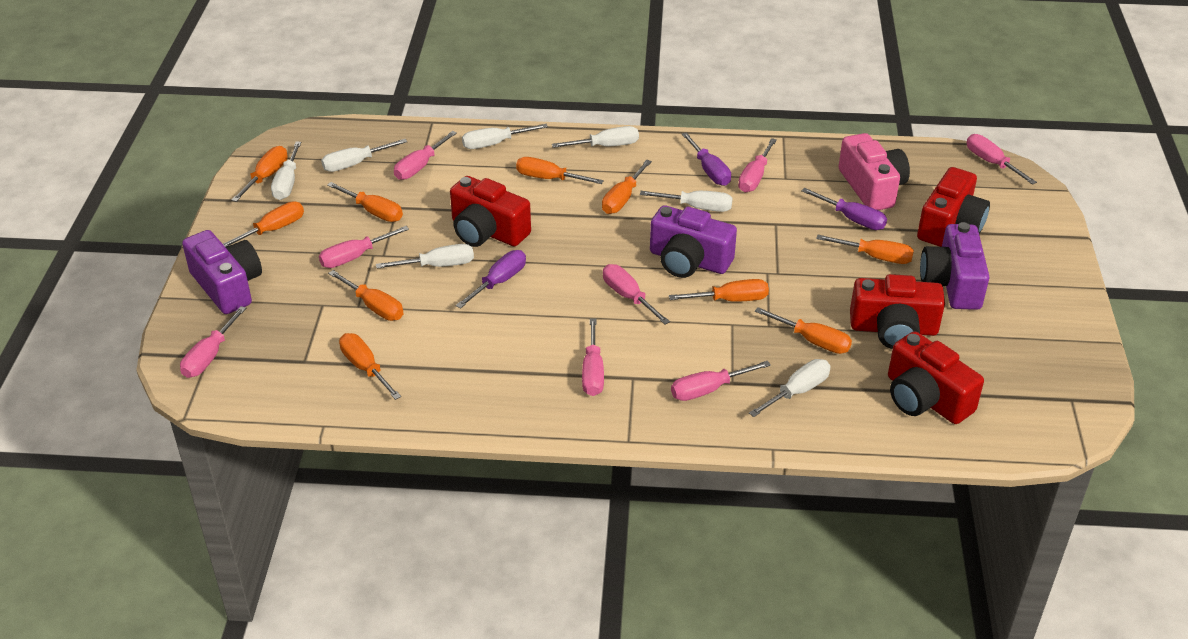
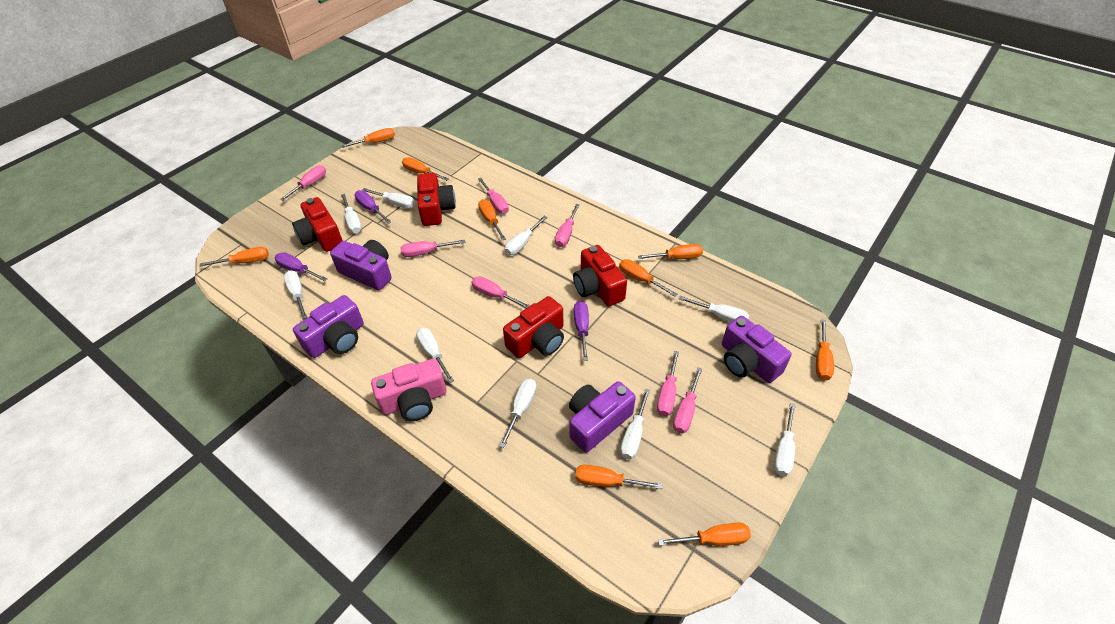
orange screwdriver: [223,202,304,247] [231,146,288,202] [327,182,403,222] [328,270,404,321] [339,333,401,400] [516,157,604,184] [602,160,652,214] [669,279,769,302] [755,307,852,354] [816,235,914,264] = 10 -> [200,247,269,267] [341,128,395,148] [402,157,449,181] [478,199,506,240] [575,465,662,489] [619,259,677,297] [638,244,703,259] [658,523,751,546] [816,319,834,381] = 9
pink screwdriver: [180,306,246,378] [319,226,409,268] [394,131,457,180] [582,318,604,396] [603,264,670,324] [671,361,771,401] [738,138,777,192] [967,134,1037,185] = 8 -> [280,165,326,201] [400,240,465,257] [472,276,530,308] [478,178,509,214] [555,204,580,247] [657,351,679,416] [673,367,702,433] = 7
purple camera: [182,230,262,314] [650,205,737,278] [920,222,990,310] = 3 -> [293,295,364,358] [330,240,392,290] [569,381,636,453] [722,316,791,383] = 4
white screwdriver: [271,142,301,200] [321,139,408,172] [376,244,474,269] [462,124,548,149] [552,126,639,148] [640,191,733,212] [749,359,831,417] = 7 -> [284,270,307,319] [341,194,362,233] [363,188,415,209] [416,328,454,383] [499,379,537,448] [505,216,547,255] [620,389,650,459] [679,296,749,322] [774,403,795,476] = 9

